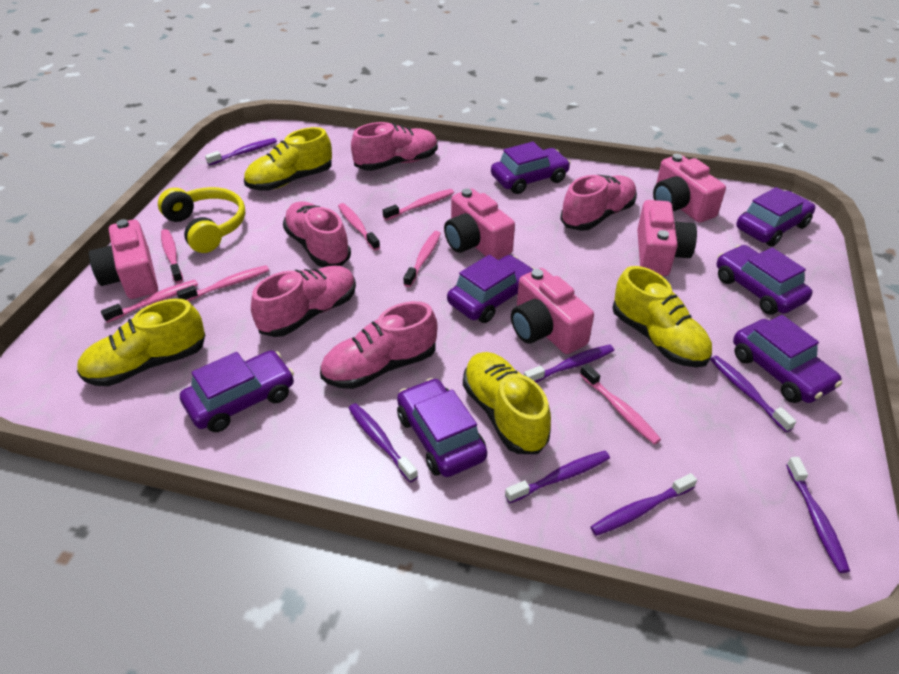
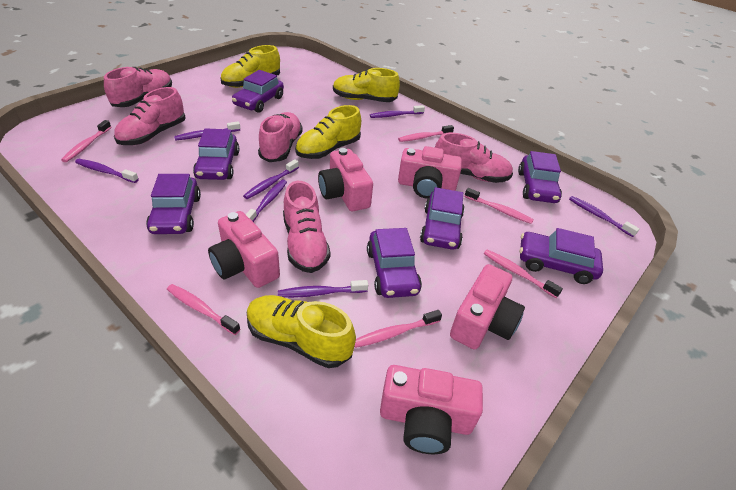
pink toothbrush: [101,280,198,323] [161,229,183,283] [176,265,269,301] [338,203,380,251] [383,189,454,221] [403,231,441,287] [580,364,661,445] = 7 -> [61,120,111,162] [167,284,240,335] [354,310,442,348] [398,125,454,142] [464,188,534,224] [484,249,563,298] = 6
yellow headphones: [158,187,245,253] = 1 -> none = 0

